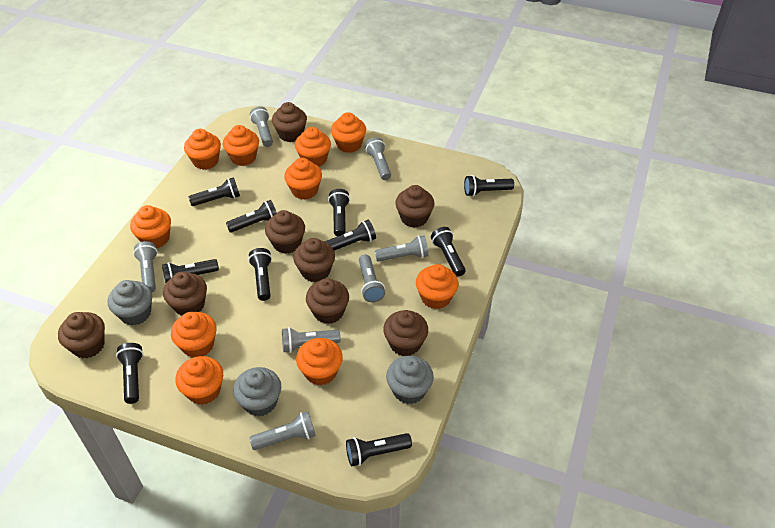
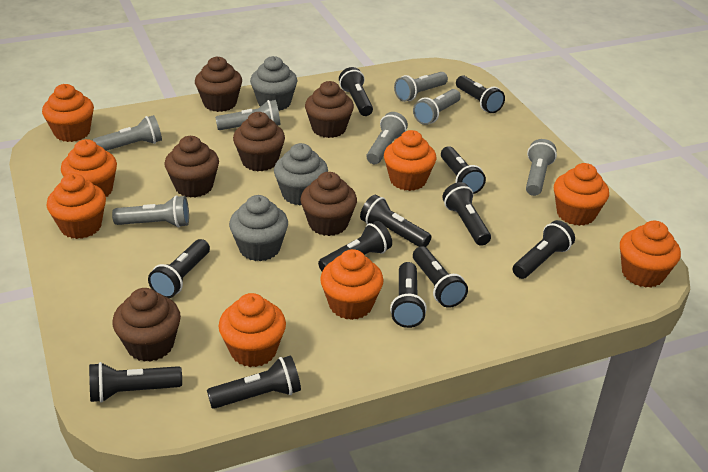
black flashlight: [116,343,143,404] [162,259,219,283] [189,177,240,206] [226,200,277,233] [248,248,272,301] [325,220,376,251] [328,189,350,236] [346,433,412,466] [431,227,466,277] [464,175,514,197] = 10 -> [89,362,182,403] [148,239,210,298] [207,356,301,409] [318,221,392,271] [339,67,373,116] [360,195,431,247] [390,262,427,328] [413,246,468,308] [441,146,486,194] [442,182,491,246] [456,75,505,113] [513,220,575,279] = 12
brown cupcake: [58,312,105,358] [163,272,207,316] [265,210,305,254] [272,102,307,142] [293,238,335,282] [306,278,349,324] [383,310,428,356] [396,185,435,228] = 8 -> [112,288,181,362] [165,136,219,198] [195,56,242,112] [233,112,285,171] [301,172,357,236] [305,81,354,138] = 6
orange cupcake: [130,205,171,248] [171,312,216,358] [175,356,223,405] [184,129,221,170] [223,125,259,166] [284,158,322,200] [295,127,331,167] [296,338,343,386] [331,112,366,153] [416,264,459,309] = 10 -> [42,84,94,142] [46,173,106,239] [61,139,117,197] [218,293,286,367] [320,249,384,320] [384,130,436,191] [554,163,609,226] [620,221,681,288] = 8

